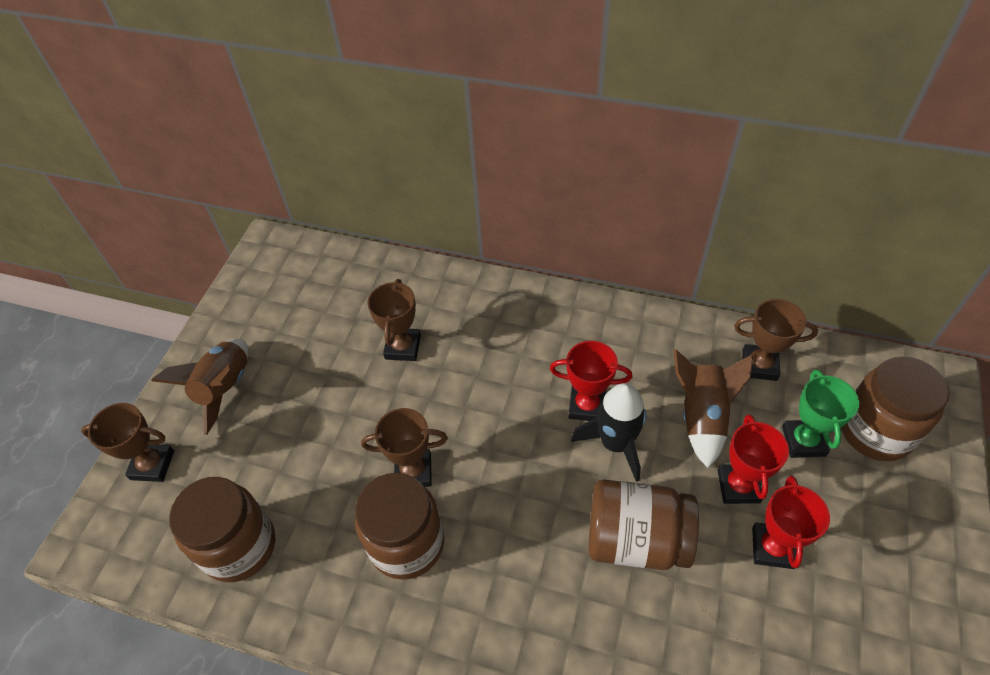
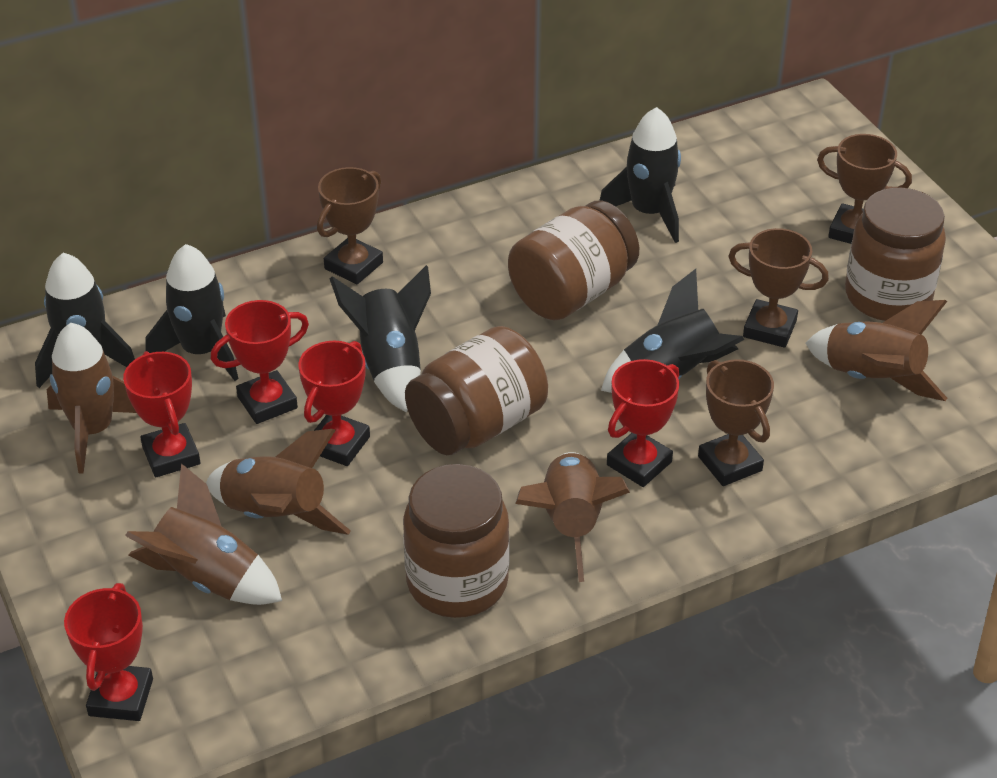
black rocket: [571,383,646,482] = 1 -> [35,253,135,388] [145,244,238,381] [329,265,431,412] [599,107,681,243] [601,269,744,393] = 5
brown rocket: [151,339,249,435] [673,349,753,468] = 2 -> [47,323,136,474] [125,463,282,605] [206,429,351,535] [515,452,630,582] [805,300,947,401] = 5
green trophy: [782,369,859,458] = 1 -> none = 0
red trophy: [550,341,632,421] [718,414,789,504] [752,476,830,569] = 3 -> [64,583,153,721] [123,351,200,477] [211,300,309,424] [298,341,370,466] [607,359,679,487] = 5

